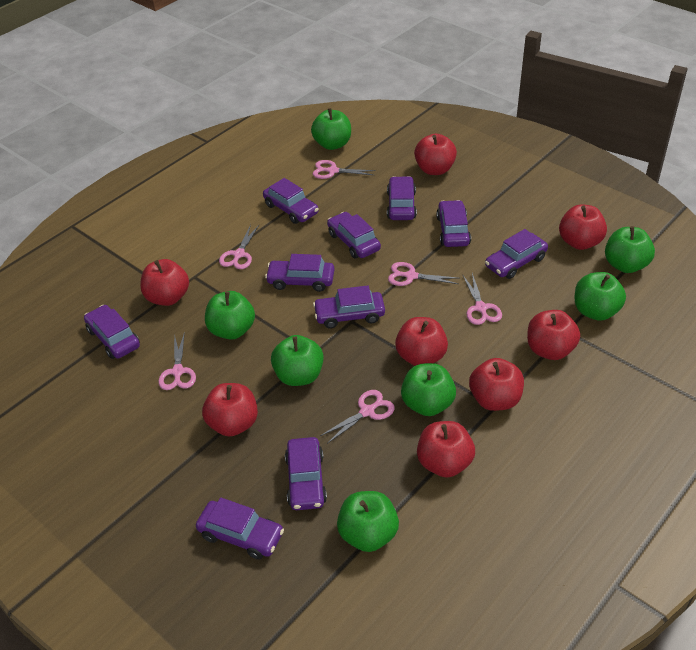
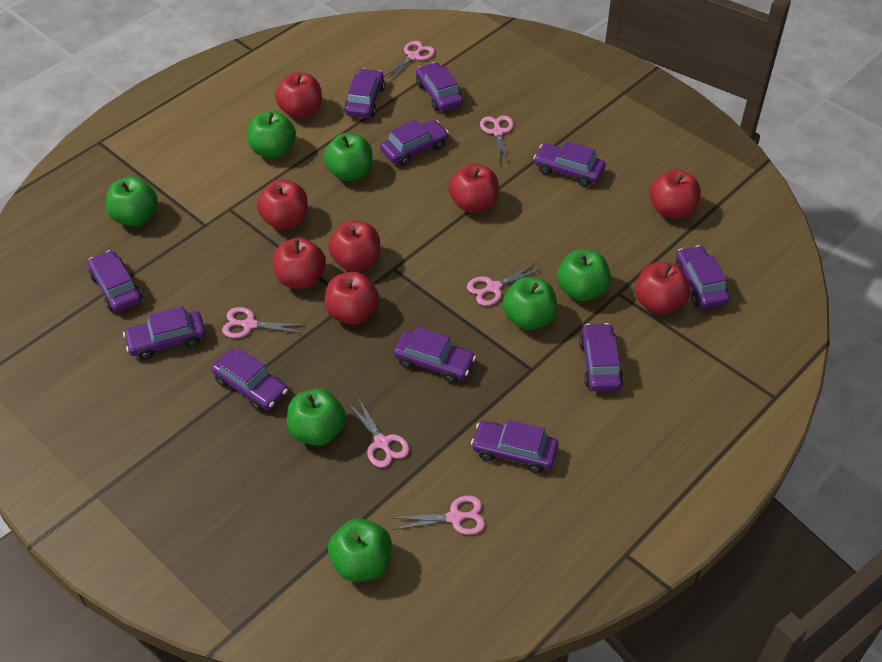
purple car: [84,305,140,359] [196,497,284,560] [263,178,319,224] [265,254,335,292] [285,437,327,510] [313,285,385,328] [327,212,381,259] [387,176,417,220] [436,200,471,247] [485,229,548,279] = 10 -> [88,250,142,312] [123,306,206,360] [211,348,288,411] [344,68,385,118] [380,119,449,166] [394,327,476,383] [416,62,463,111] [471,420,559,473] [533,141,606,187] [579,323,623,391] [675,245,730,309] = 11

